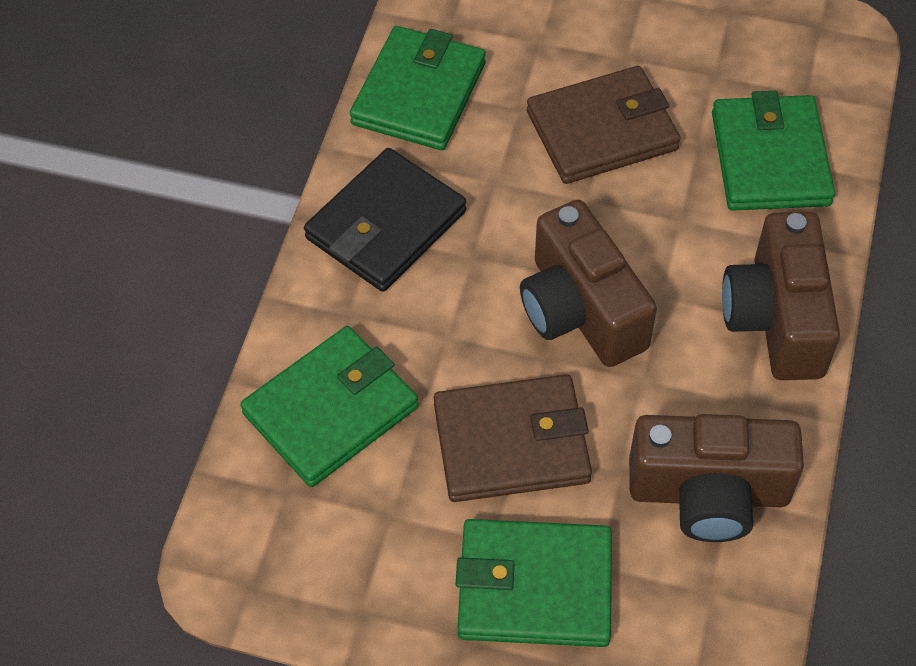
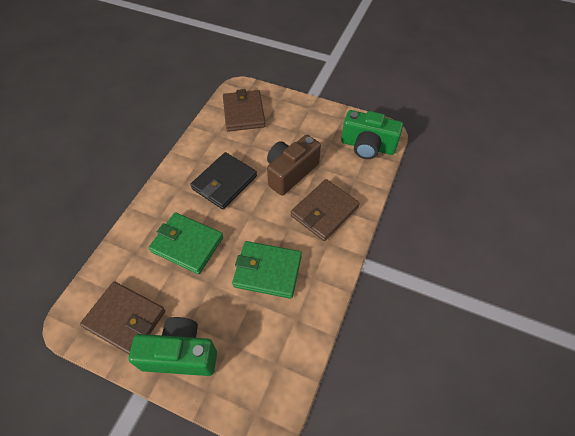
brown camera: [520,200,657,367] [629,414,804,542] [722,212,840,380] = 3 -> [267,135,321,196] = 1
brown wallet: [434,374,592,502] [527,66,681,184] = 2 -> [80,281,165,354] [223,89,266,132] [291,179,360,241] = 3
green camera: none = 0 -> [129,317,217,376] [341,110,403,159] = 2
green wallet: [240,326,418,487] [350,26,486,150] [456,519,612,647] [712,91,835,211] = 4 -> [149,212,223,274] [232,241,302,299] = 2

